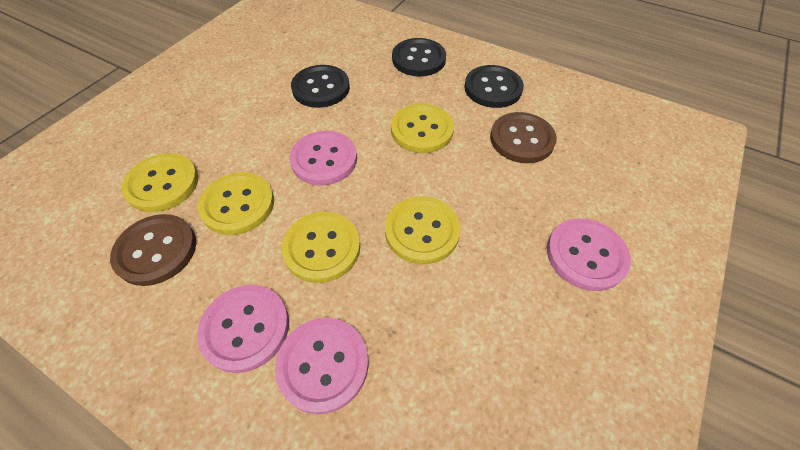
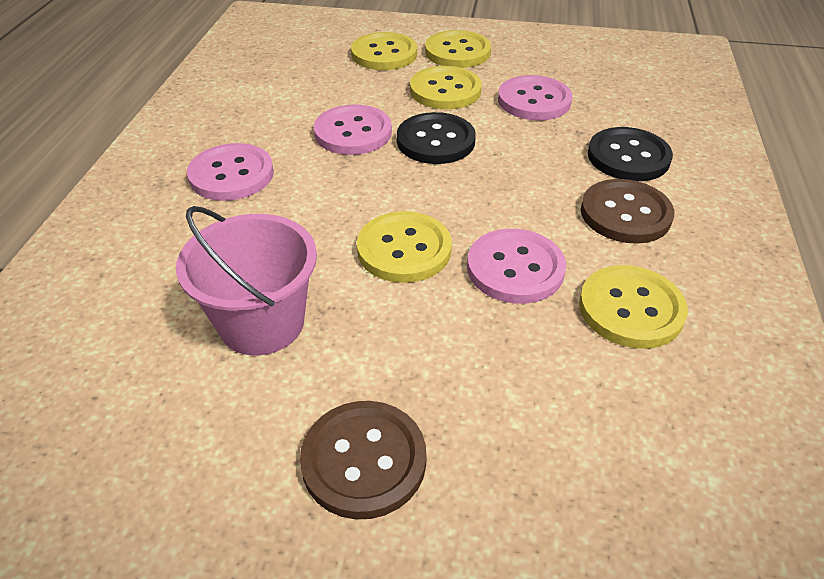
black button: [291,65,350,108] [392,38,446,76] [464,65,524,108] = 3 -> [397,112,476,164] [588,127,673,181] = 2
pink bucket: none = 0 -> [176,206,317,355] = 1

